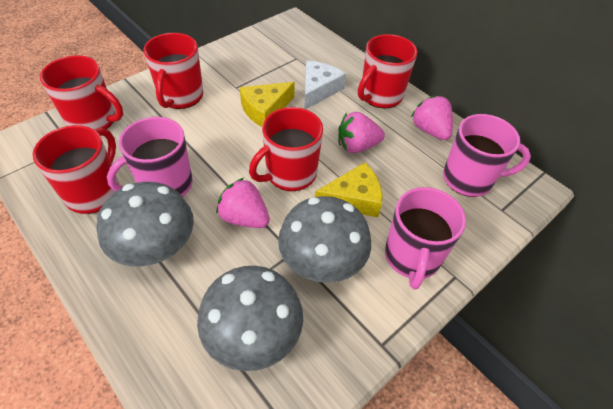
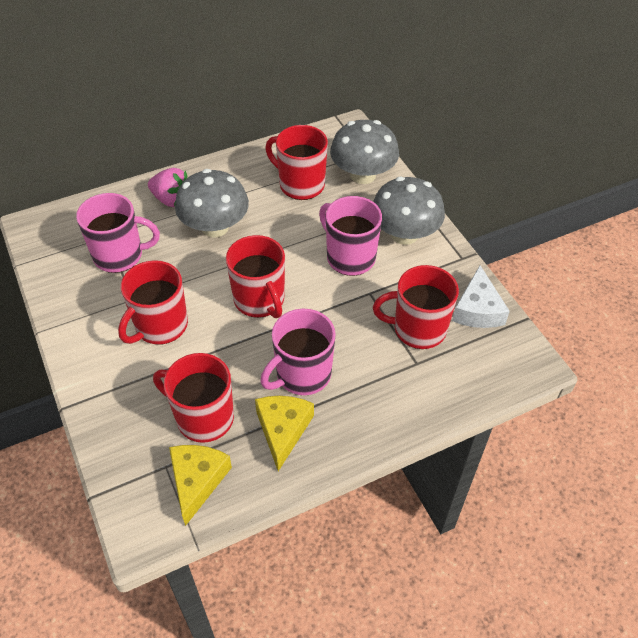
pink strawberry: [216,178,270,228] [338,112,385,153] [411,95,453,140] = 3 -> [148,168,188,207] = 1

